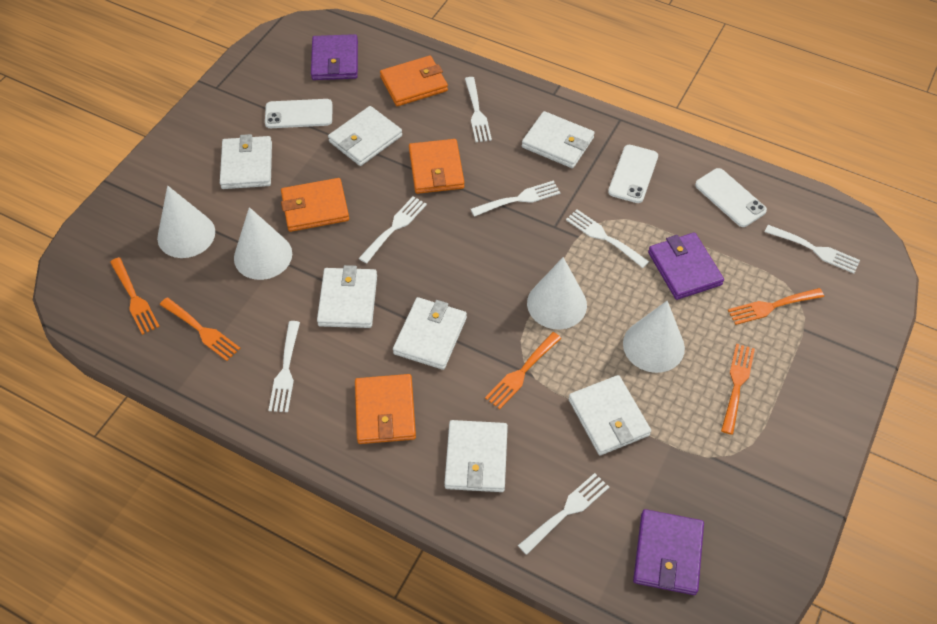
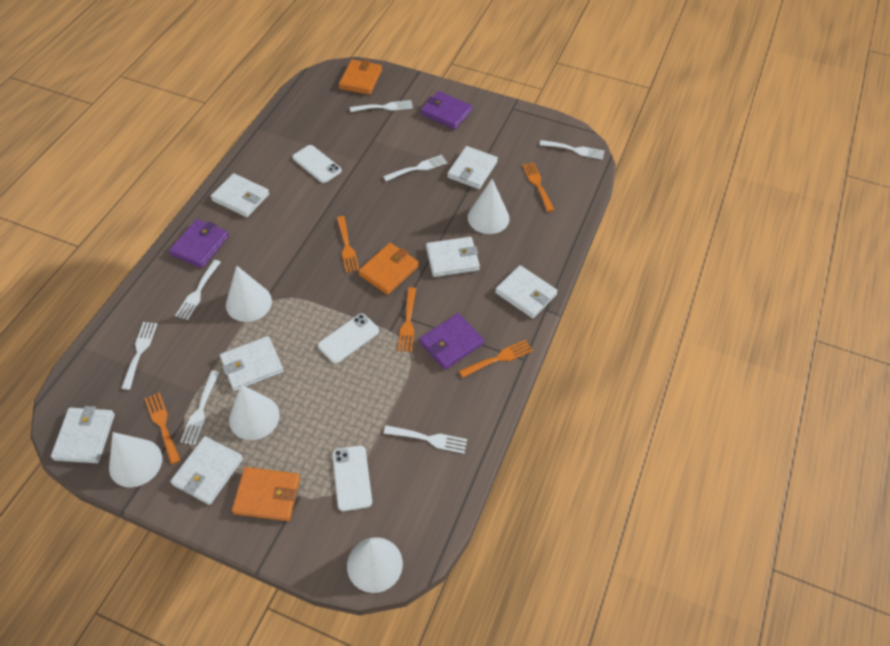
orange wallet: [281,178,349,232] [355,374,416,444] [380,56,448,106] [409,139,464,194] = 4 -> [232,467,300,521] [339,60,382,95] [358,243,419,295] = 3
white cone: [157,186,215,258] [234,207,292,280] [527,257,587,329] [623,301,685,373] = 4 -> [109,432,162,487] [226,266,272,322] [229,384,280,440] [347,537,403,593] [468,179,510,234] = 5

